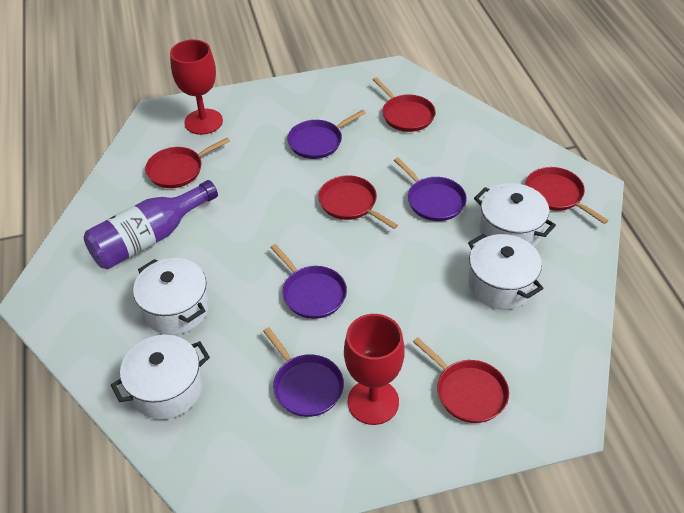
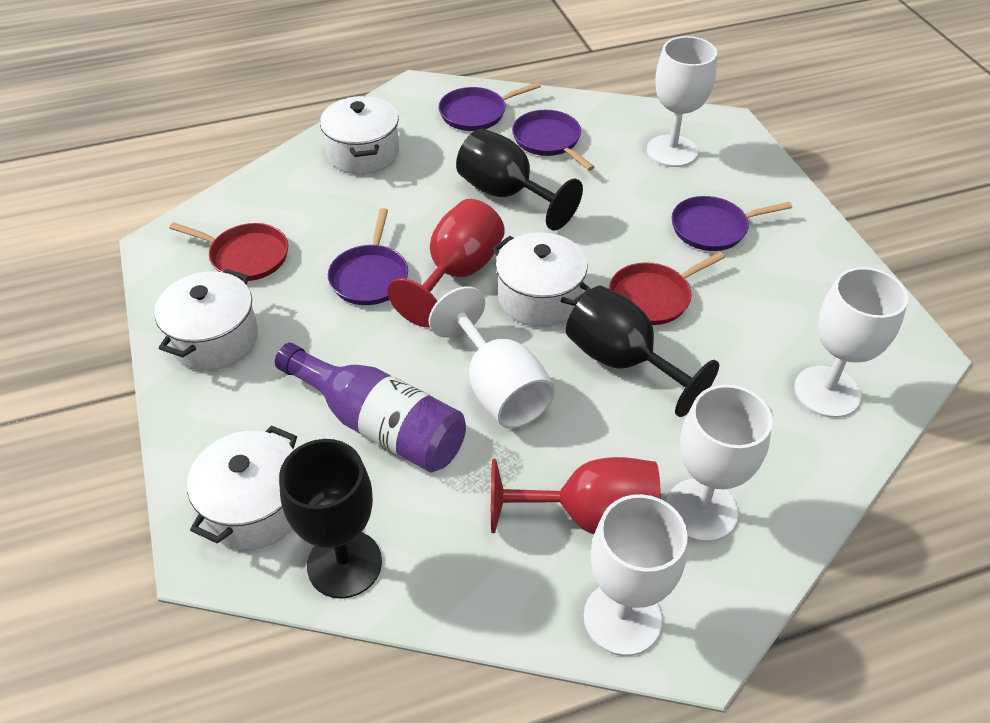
black goblet: none = 0 -> [279,439,382,599] [456,128,583,231] [566,286,719,417] = 3
red pan: [145,138,230,188] [318,175,398,229] [373,77,436,132] [413,337,509,423] [526,167,609,224] = 5 -> [169,222,288,281] [609,252,725,325] = 2
white goblet: none = 0 -> [429,286,555,429] [584,494,688,656] [647,36,717,167] [666,385,773,542] [794,267,908,418] = 5

